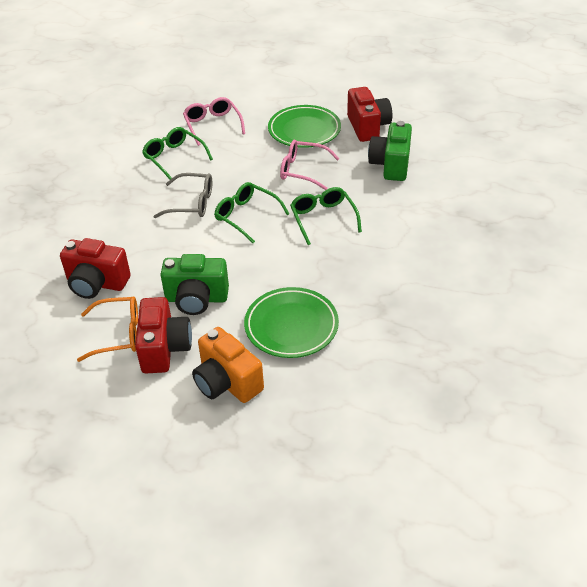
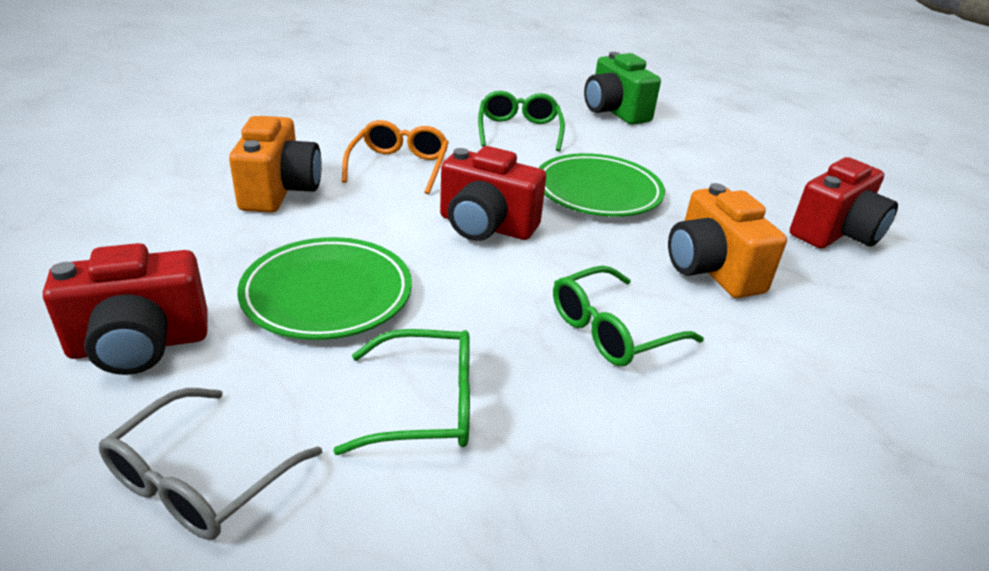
green camera: [160,254,229,315] [368,121,412,181] = 2 -> [584,52,661,125] = 1
orange camera: [192,327,264,403] = 1 -> [229,116,322,213] [668,183,787,298] = 2
pink glasses: [183,97,245,146] [280,140,340,190] = 2 -> none = 0

